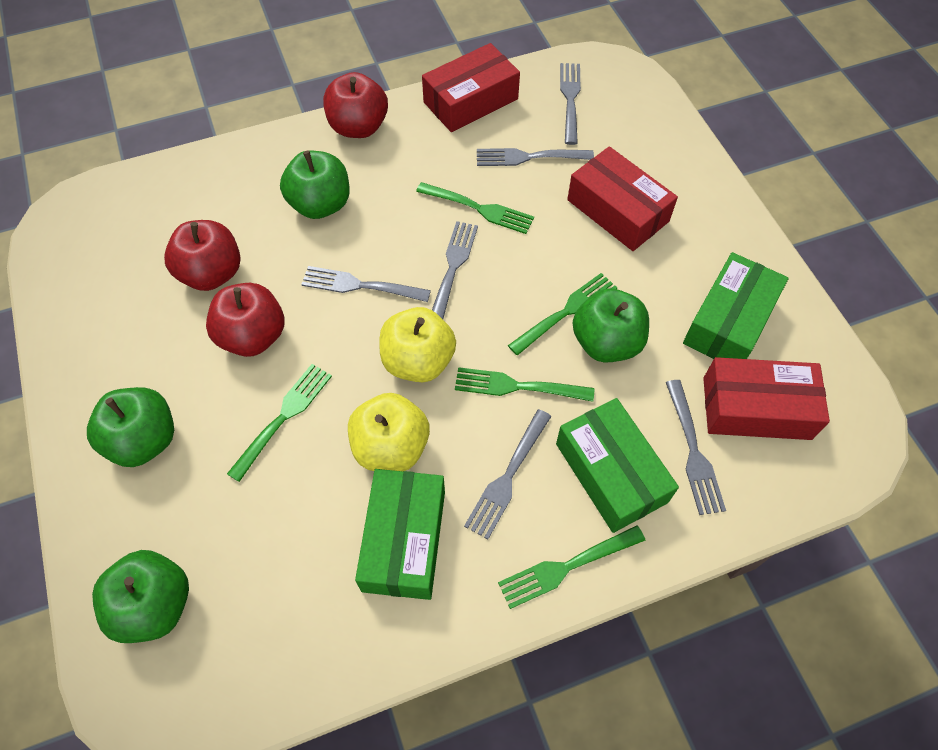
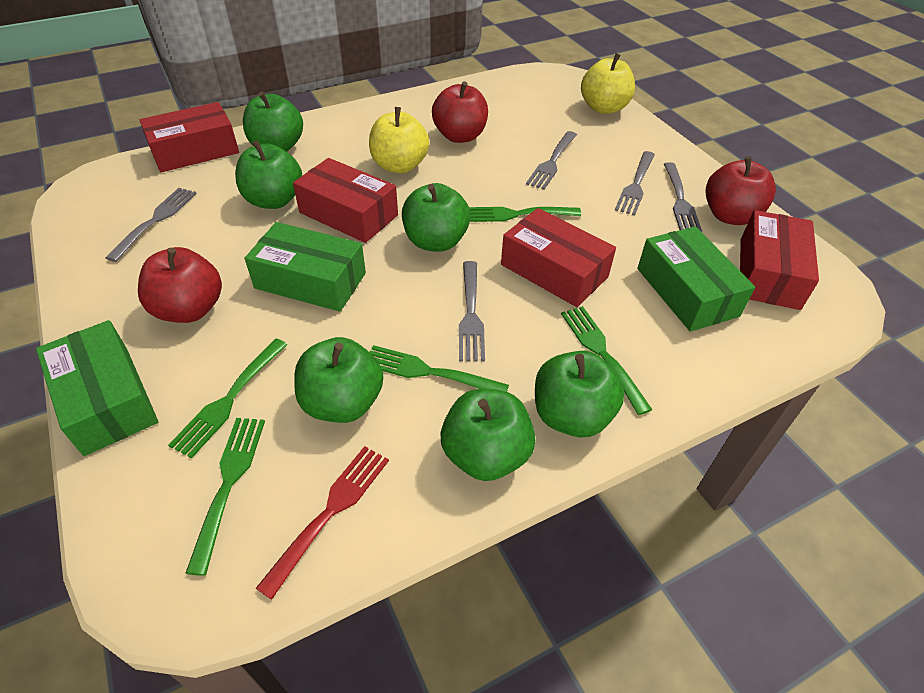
green apple: [87,387,174,467] [92,550,189,643] [280,151,350,219] [573,288,649,362] = 4 -> [235,140,302,209] [243,91,303,152] [294,337,383,423] [402,183,471,252] [441,389,535,481] [535,351,624,437] = 6
grey fork: [301,266,431,302] [432,221,478,319] [464,409,552,539] [477,148,594,166] [560,63,581,145] [666,380,726,515] = 6 -> [105,188,197,262] [459,261,485,361] [526,131,577,190] [615,151,655,215] [664,162,702,232] = 5
red box: [422,43,520,132] [567,146,678,251] [703,357,830,440] = 3 -> [140,102,239,172] [293,158,398,243] [501,208,616,307] [740,210,819,310] = 4
red fork: none = 0 -> [256,446,389,600] = 1

